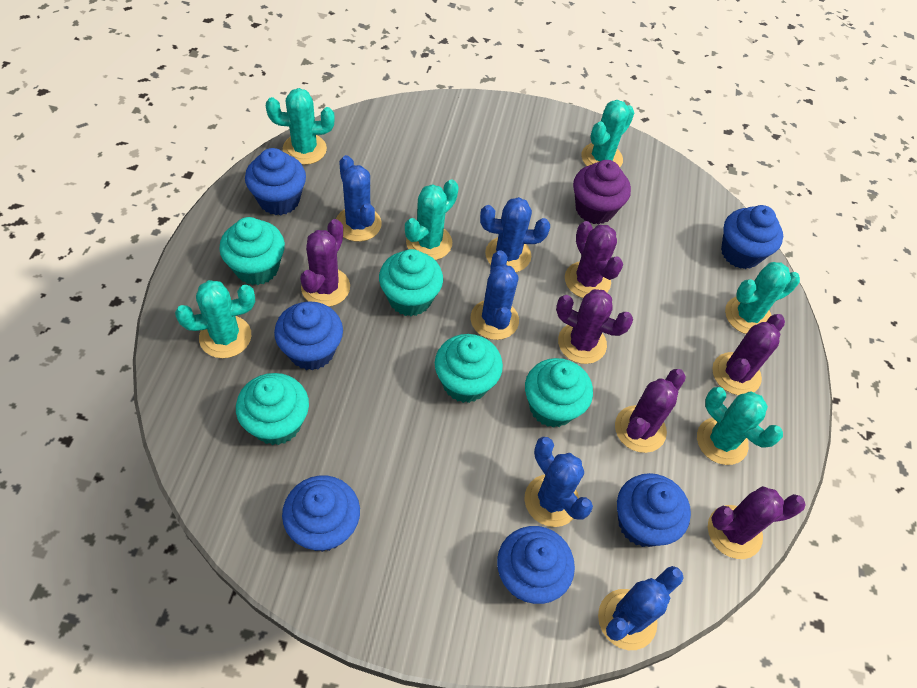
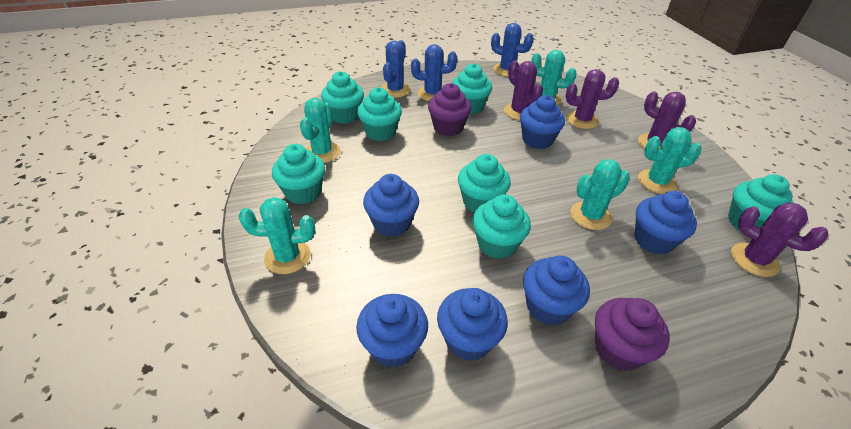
blue cactus: [336,155,381,242] [470,250,519,340] [480,197,550,272] [525,437,593,527] [598,566,684,650] = 5 -> [381,40,410,98] [411,44,457,101] [491,23,534,77] = 3
purple cactus: [300,219,350,307] [556,289,633,364] [565,221,623,298] [615,369,686,453] [708,486,806,559] [712,314,785,395] = 6 -> [504,60,543,120] [565,69,619,129] [638,91,696,149] [731,202,828,277] = 4
purple cupcake: [573,160,631,224] = 1 -> [428,83,472,136] [595,298,670,371] = 2
turquoise cactus: [175,280,255,358] [266,88,335,165] [405,179,459,260] [582,100,634,167] [697,387,783,465] [725,262,800,334] = 6 -> [238,197,315,274] [300,98,340,163] [531,50,577,105] [570,159,630,230] [638,127,702,194] = 5
turquoise cupcake: [219,217,285,285] [236,373,309,445] [379,249,443,316] [435,334,503,403] [525,358,593,428] = 5 -> [272,144,325,204] [321,71,364,124] [357,87,402,141] [452,64,492,114] [458,154,511,213] [472,194,531,259] [728,174,794,231] = 7

